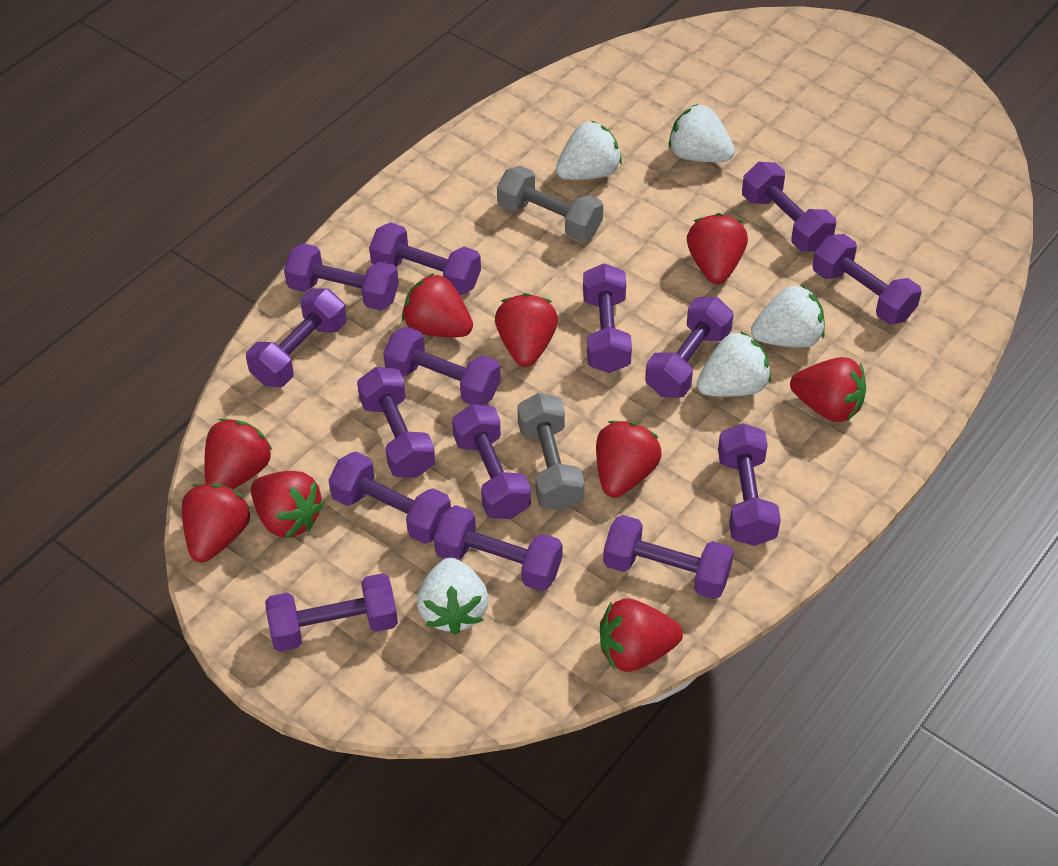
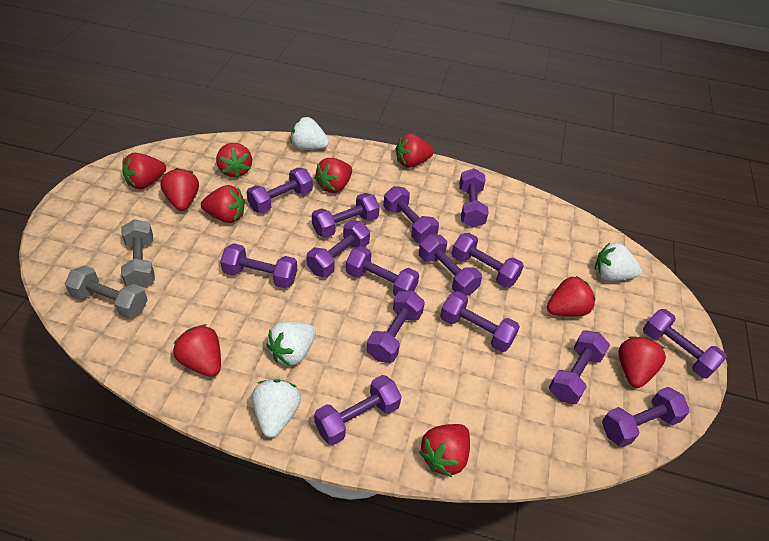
red strawberry: [182,483,250,562] [204,418,273,489] [251,471,325,538] [402,273,473,337] [495,293,558,367] [596,421,662,497] [600,598,683,672] [687,213,748,284] [790,357,866,422] = 9 -> [122,153,166,189] [160,168,199,211] [173,324,221,377] [201,185,245,223] [216,143,252,178] [315,158,352,193] [396,134,434,168] [419,424,470,477] [547,276,595,317] [618,336,666,388] = 10
white strawberry: [417,557,489,635] [556,121,622,180] [669,104,735,162] [697,331,771,397] [751,285,825,348] = 5 -> [252,379,301,438] [266,321,316,366] [291,117,329,150] [595,243,642,281] = 4

